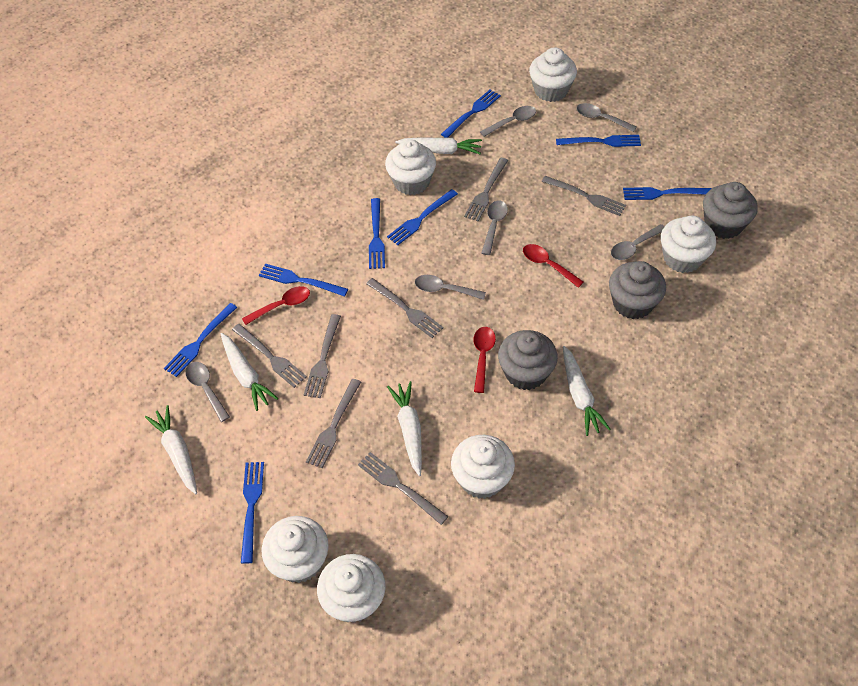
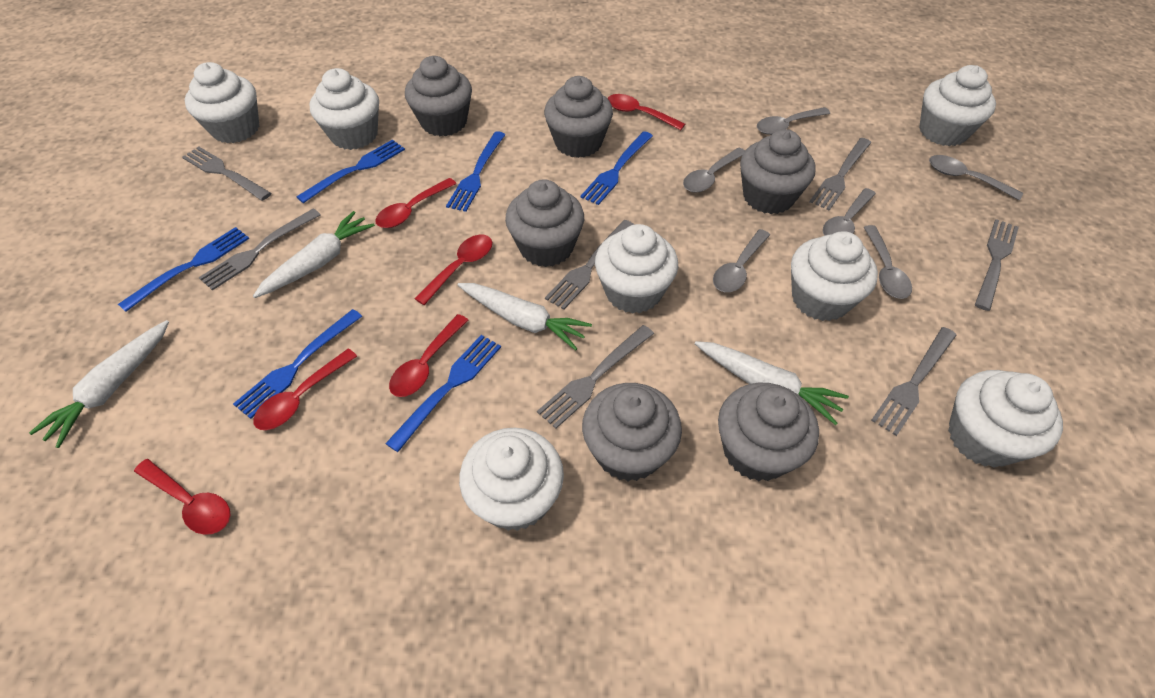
blue fork: [164,303,237,377] [241,462,264,564] [259,264,348,297] [369,198,385,269] [387,189,458,245] [441,90,501,138] [556,135,641,147] [623,187,712,200] = 8 -> [118,227,249,312] [233,309,362,419] [296,139,405,203] [385,335,501,452] [446,131,506,212] [580,131,653,205] = 6
grey cupcake: [498,330,558,390] [609,261,666,319] [703,182,758,239] = 3 -> [405,56,472,136] [505,179,584,267] [544,76,613,158] [582,383,682,481] [718,382,819,481] [740,129,816,214] = 6
red spoon: [242,286,310,325] [473,327,496,393] [523,244,584,288] = 3 -> [134,459,231,535] [253,349,357,430] [375,178,457,228] [389,314,468,397] [415,235,492,305] [608,94,685,130] = 6
white carrot: [145,405,197,494] [221,333,278,411] [387,381,422,476] [395,137,482,154] [563,346,611,436] = 5 -> [29,320,169,448] [253,211,375,298] [458,283,592,350] [695,341,849,425] = 4
white cupcake: [262,516,329,583] [317,554,386,623] [385,139,436,195] [451,435,515,499] [529,47,577,102] [661,216,716,273] = 6 -> [185,62,259,143] [310,68,379,150] [459,428,564,531] [595,224,678,314] [791,231,878,321] [919,65,996,146] [948,370,1063,468] = 7

